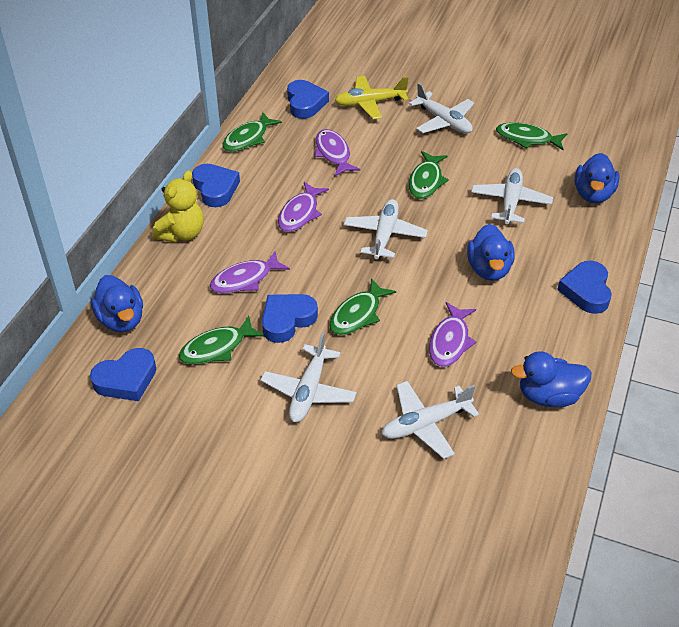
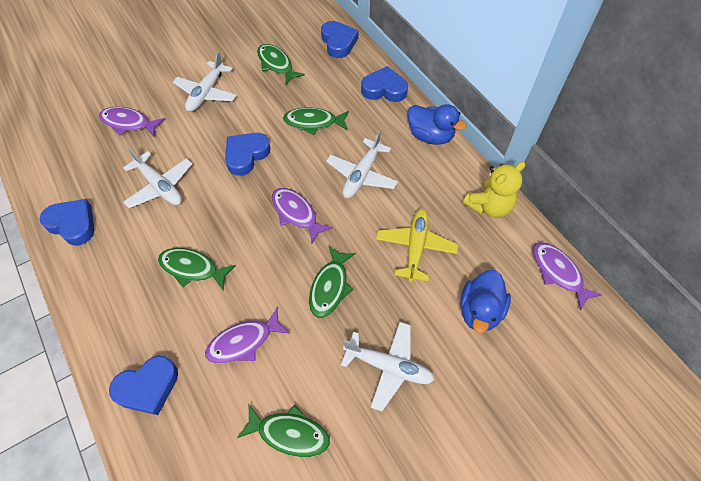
blue duck: [91,275,143,332] [467,224,515,281] [511,351,592,407] [575,153,619,203] = 4 -> [407,104,467,145] [460,270,511,334] = 2
white plane: [260,332,357,422] [344,199,428,259] [382,381,479,459] [409,83,474,134] [471,168,553,224] = 5 -> [123,147,192,208] [173,51,237,112] [326,131,398,198] [341,322,435,412] = 4

